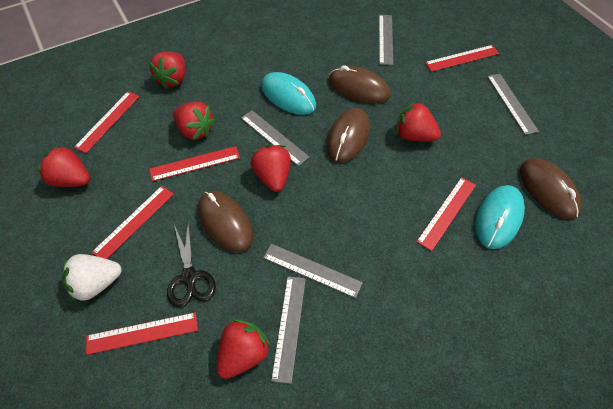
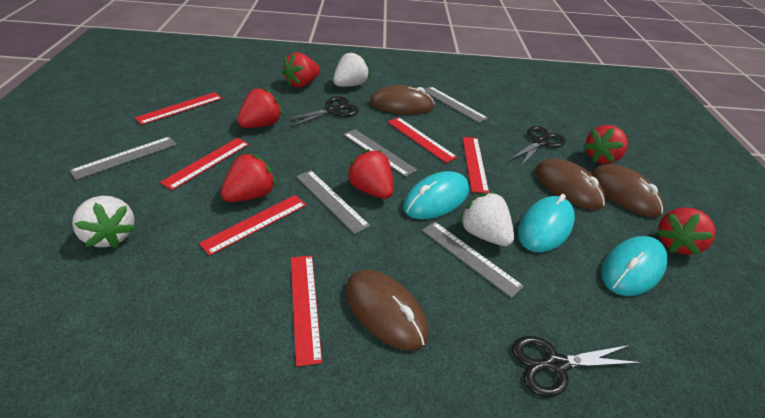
black scissors: [167,222,216,307] = 1 -> [284,96,359,127] [509,126,566,166] [512,336,642,397] = 3
turquoise mouse: [261,72,316,115] [475,185,525,249] = 2 -> [403,171,469,219] [518,194,575,252] [601,236,667,296] = 3
white strawberry: [62,254,122,302] = 1 -> [72,196,136,248] [333,52,370,87] [459,192,514,246] = 3

